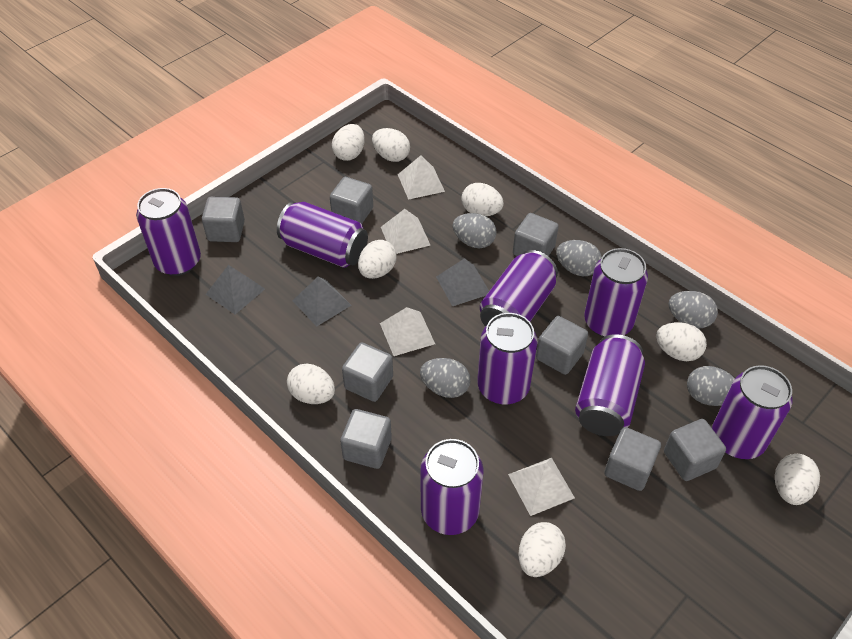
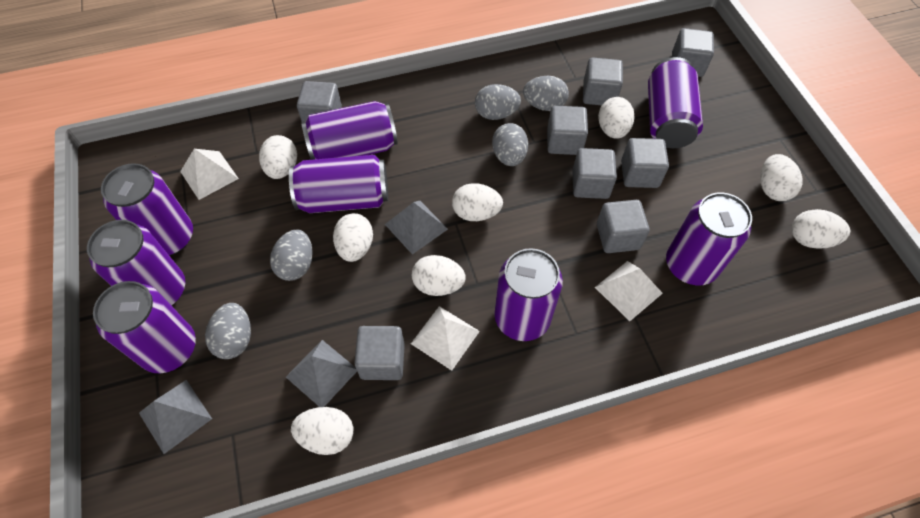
white pyramid: [380,307,435,356] [381,209,431,254] [398,155,445,200] [508,458,575,516] = 4 -> [180,149,239,200] [411,306,480,371] [595,261,663,321] = 3

